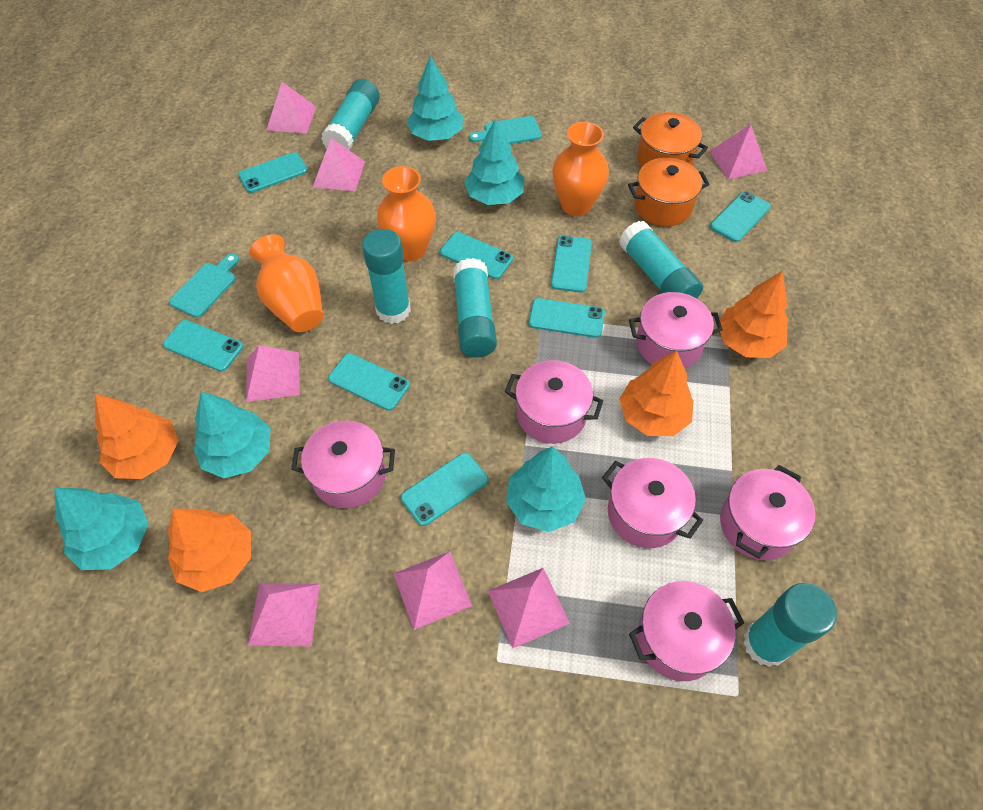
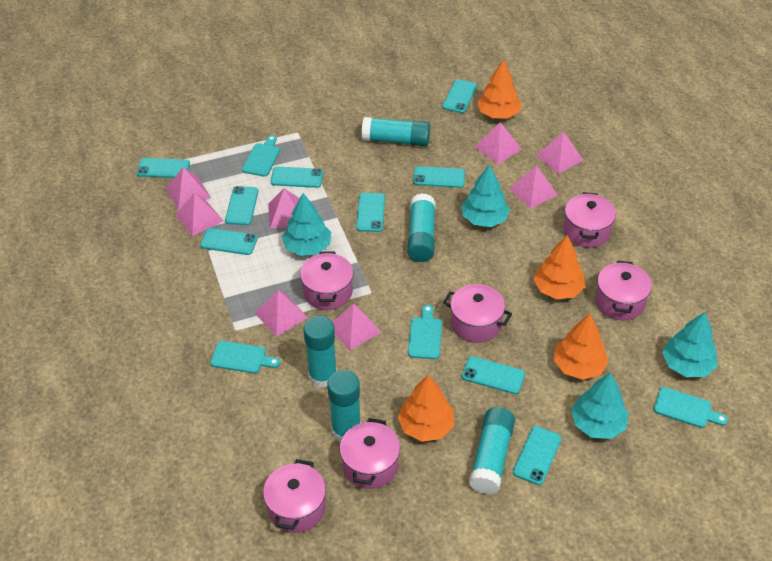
orange pot: [628,158,710,226] [633,112,708,167] = 2 -> none = 0
orange vase: [250,234,323,332] [377,166,436,261] [552,122,609,216] = 3 -> none = 0
pink pyramid: [246,345,300,402] [248,583,320,646] [267,82,316,133] [313,138,365,191] [394,551,472,630] [488,568,570,648] [709,124,767,179] = 7 -> [166,167,211,210] [175,192,223,236] [255,290,308,337] [268,188,300,229] [332,303,381,350] [475,122,522,164] [509,166,557,209] [536,132,583,174] = 8
turquoise cutting board: [169,253,239,318] [469,116,542,144] = 2 -> [210,341,280,373] [242,135,280,177] [408,305,442,359] [654,387,728,428] = 4
turquoise phone: [163,320,243,372] [238,152,308,193] [328,353,410,411] [401,453,488,526] [440,232,513,279] [529,298,605,338] [551,236,592,292] [710,191,771,242] = 8 -> [137,158,190,178] [200,228,258,255] [225,186,259,225] [271,167,323,188] [356,193,385,232] [413,166,465,188] [442,79,477,113] [462,356,525,394] [513,426,562,485] = 9
turquoise tree: [54,488,148,570] [193,391,270,478] [407,56,463,141] [464,119,525,205] [506,446,586,532] = 5 -> [282,193,331,256] [462,165,510,227] [571,372,629,439] [662,312,717,377] = 4

